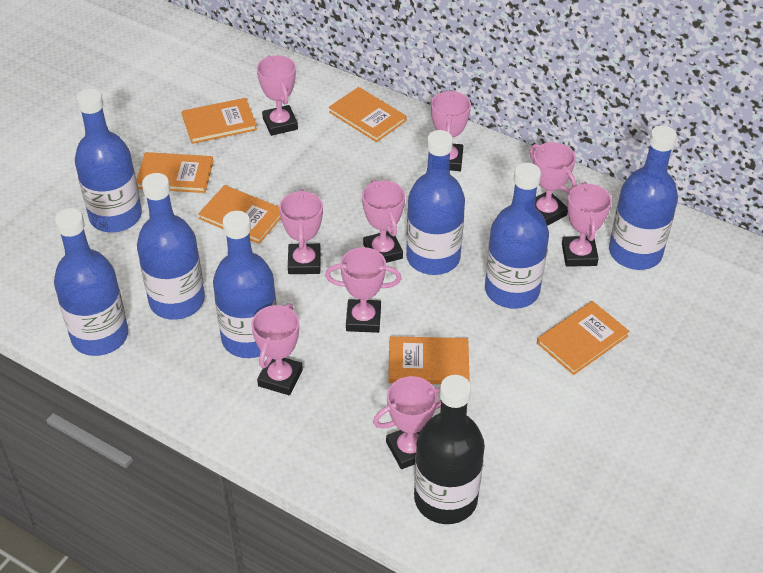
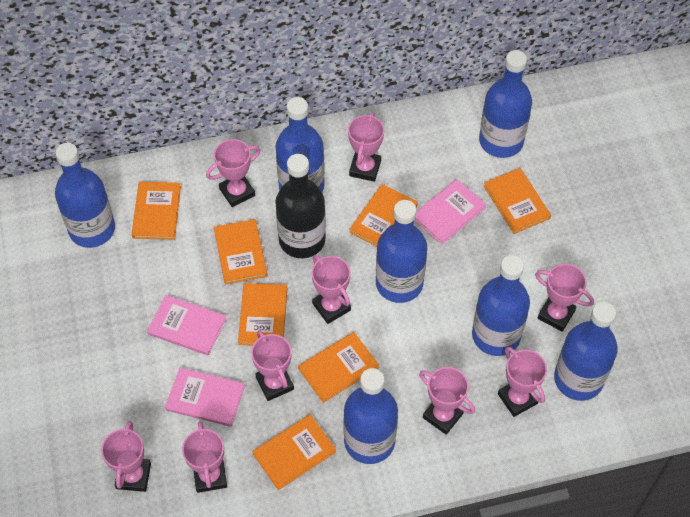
orange book: [136,152,213,193] [182,98,257,144] [198,185,281,244] [329,87,406,142] [388,336,470,384] [537,301,630,375] = 6 -> [132,182,181,240] [214,219,267,285] [238,283,287,346] [252,414,336,490] [298,332,379,403] [349,184,418,247] [484,168,551,234] = 7
pink book: none = 0 -> [147,295,226,355] [165,367,245,427] [414,179,487,245] = 3

